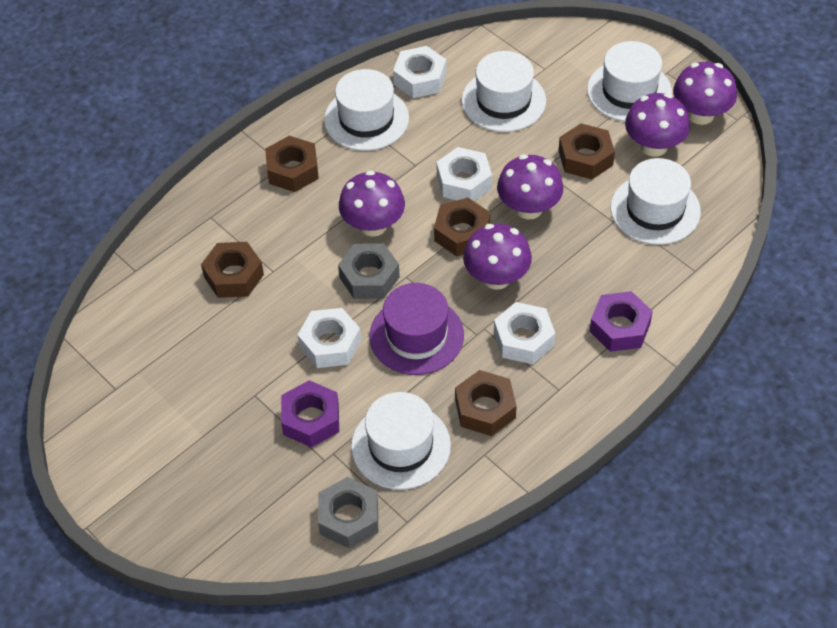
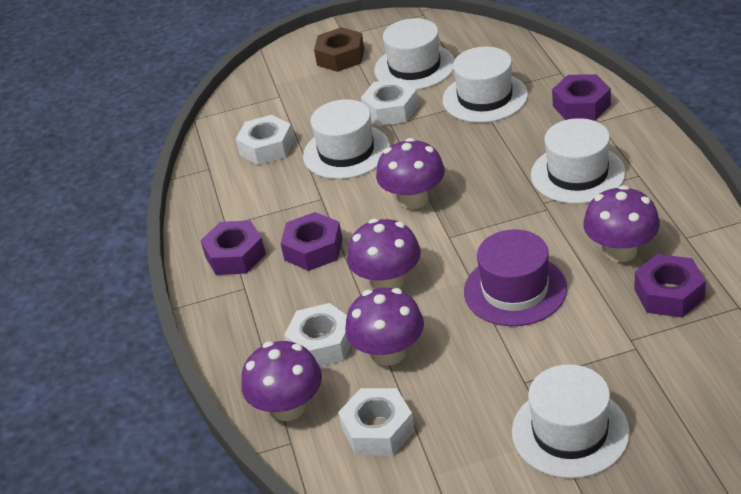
brown nut: [201,242,264,298] [265,136,319,192] [434,198,490,257] [455,370,517,436] [559,123,615,179] = 5 -> [314,27,364,72] = 1
grey nut: [318,477,378,548] [338,243,400,299] = 2 -> none = 0
purple nut: [281,380,339,448] [590,291,653,352] = 2 -> [200,220,266,275] [280,212,343,271] [552,74,611,120] [635,254,706,318] = 4

